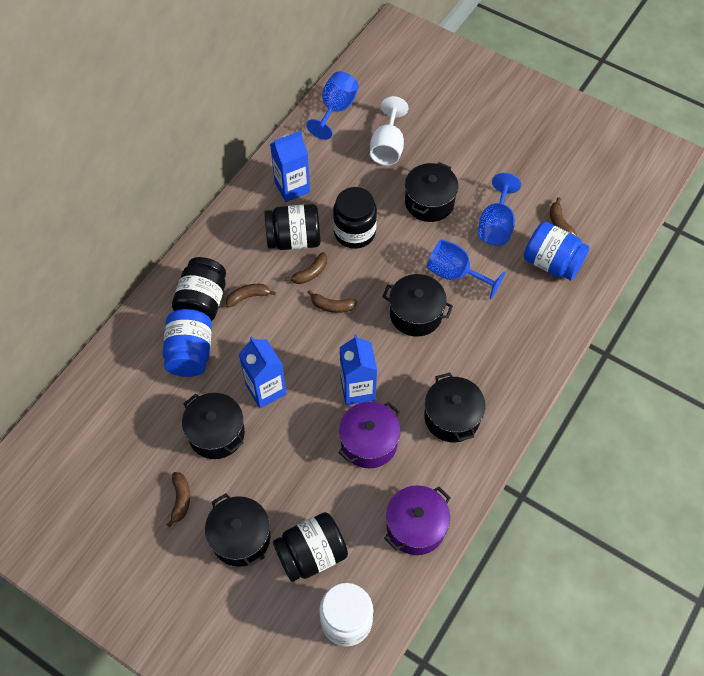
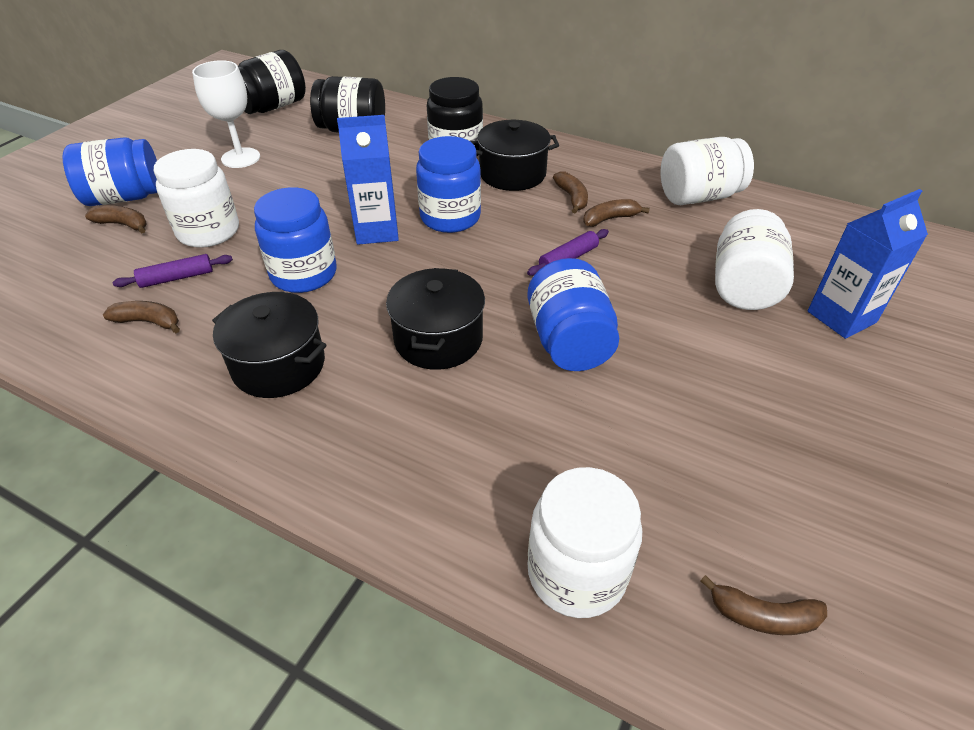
black jar: [172,257,226,321] [264,204,320,250] [273,512,348,582] [333,187,377,249] = 4 -> [238,50,306,114] [310,76,385,133] [427,77,483,157] = 3
black pot: [182,393,245,459] [205,493,270,567] [382,274,453,337] [405,162,459,222] [424,373,486,442] = 5 -> [212,292,326,398] [386,268,485,370] [470,120,559,191] = 3
blue carton: [239,336,286,408] [270,131,310,202] [340,334,377,405] = 3 -> [337,115,399,245] [808,189,928,339] = 2
blue goblet: [306,71,359,140] [427,239,505,300] [478,173,521,246] = 3 -> none = 0
blue jar: [162,309,212,377] [524,221,590,280] = 2 -> [63,137,157,206] [254,187,337,293] [416,136,481,233] [527,258,619,371] = 4
purple pot: [338,402,401,468] [384,485,451,555] = 2 -> none = 0
purple rolling pin: none = 0 -> [112,254,233,288] [527,229,609,276] = 2
white jar: [319,583,374,646] = 1 -> [154,149,239,248] [528,467,642,618] [661,137,754,205] [715,209,794,310] = 4

